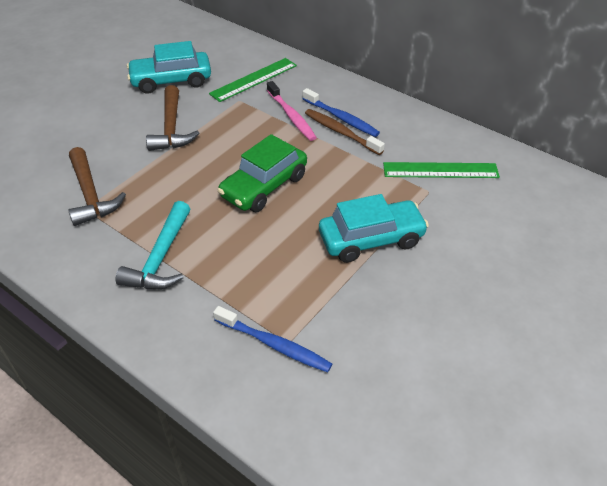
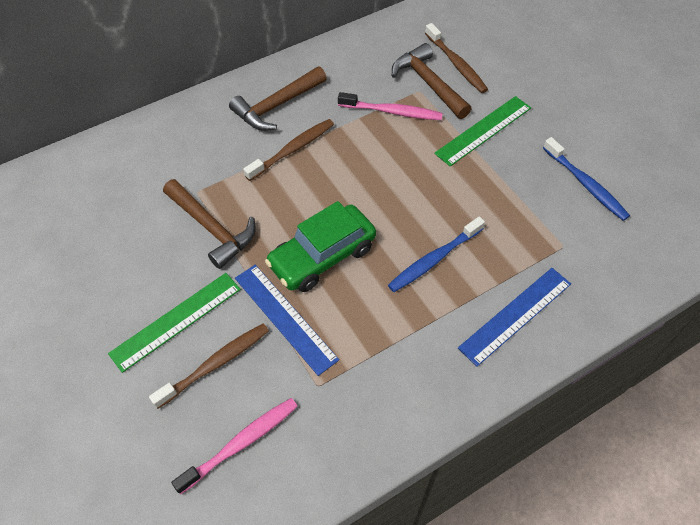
blue ruler: none = 0 -> [235,265,339,376] [458,268,571,367] = 2
brown hammer: [68,147,126,226] [146,85,199,151] = 2 -> [163,179,256,269] [229,66,327,131] [392,43,471,119] = 3
brown toothbrush: [305,109,385,155] = 1 -> [149,323,269,409] [243,119,334,181] [425,23,488,93] = 3
pink toothbrush: [267,81,317,141] = 1 -> [171,398,298,495] [338,92,443,120] = 2
turquoise car: [127,41,211,94] [319,194,429,263] = 2 -> none = 0
turquoise hammer: [116,201,190,289] = 1 -> none = 0

